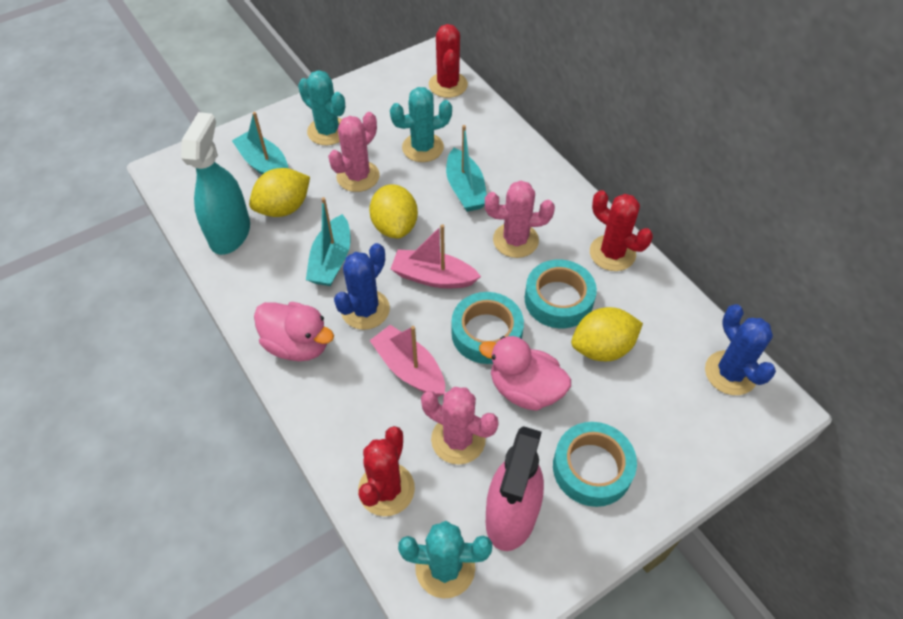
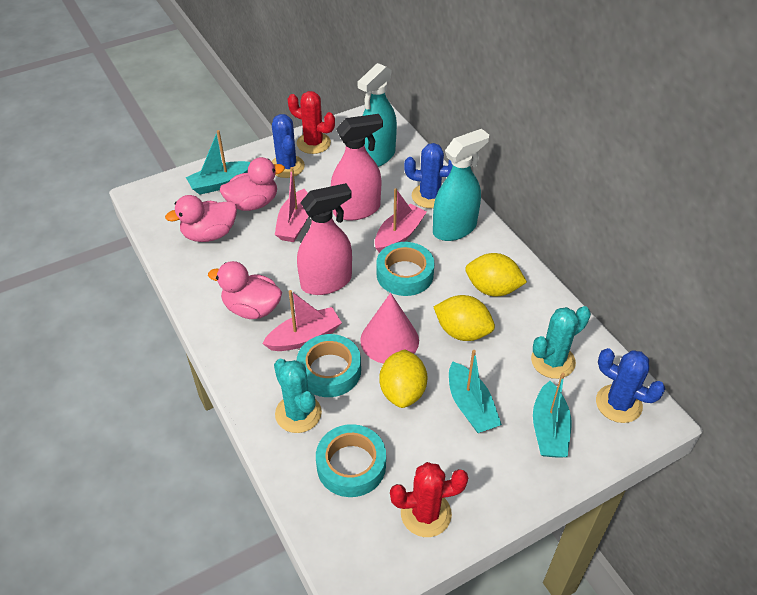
blue cactus: [334,243,390,330] [705,304,776,395] = 2 -> [271,114,305,178] [404,143,453,208] [596,348,665,423] = 3
pink boat: [369,325,445,397] [391,224,481,288] = 2 -> [262,290,342,351] [275,167,308,242] [375,188,427,253] = 3
pink cactus: [328,112,380,192] [421,387,499,465] [485,181,555,258] = 3 -> none = 0
pink cone: none = 0 -> [360,293,419,364] = 1
pink duck: [254,302,334,361] [479,336,571,411] = 2 -> [165,195,237,242] [208,261,282,319] [220,157,285,211] = 3
pink spray bottle: [486,426,544,551] = 1 -> [297,183,352,295] [331,114,383,220] = 2
red cactus: [358,426,415,516] [429,24,468,98] [590,190,653,271] = 3 -> [288,91,335,154] [390,462,468,537] = 2
turquoise cactus: [298,70,345,145] [390,87,452,162] [398,521,492,598] = 3 -> [274,359,322,433] [531,306,591,379] = 2
turquoise spray bottle: [181,112,250,255] = 1 -> [357,63,397,167] [433,129,489,241] = 2

